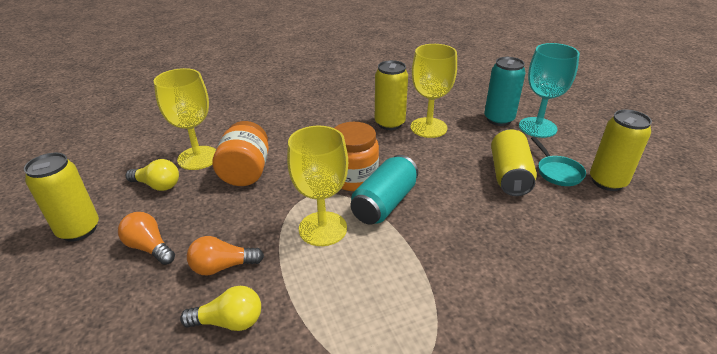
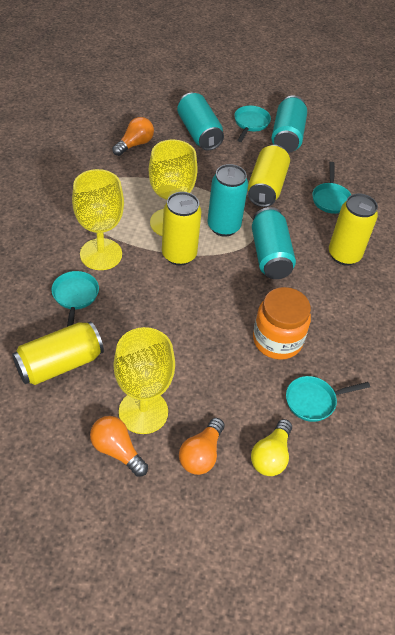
orange jar: [212,121,269,186] [334,122,379,191] = 2 -> [253,287,311,360] = 1
orange light bulb: [118,212,175,265] [187,236,264,275] = 2 -> [90,416,148,477] [112,117,154,156] [179,418,224,475] = 3
turquoise can: [350,155,418,224] [484,57,526,126] = 2 -> [177,93,224,150] [208,164,248,237] [252,207,296,279] [272,95,307,153] = 4
turquoise goblet: [519,43,580,138] = 1 -> none = 0
turquoise pan: [531,137,586,186] = 1 -> [51,271,99,327] [234,106,271,142] [286,376,370,422] [312,162,351,214] = 4
yellow light bulb: [126,159,179,191] [180,286,261,331] = 2 -> [251,419,292,476] = 1

